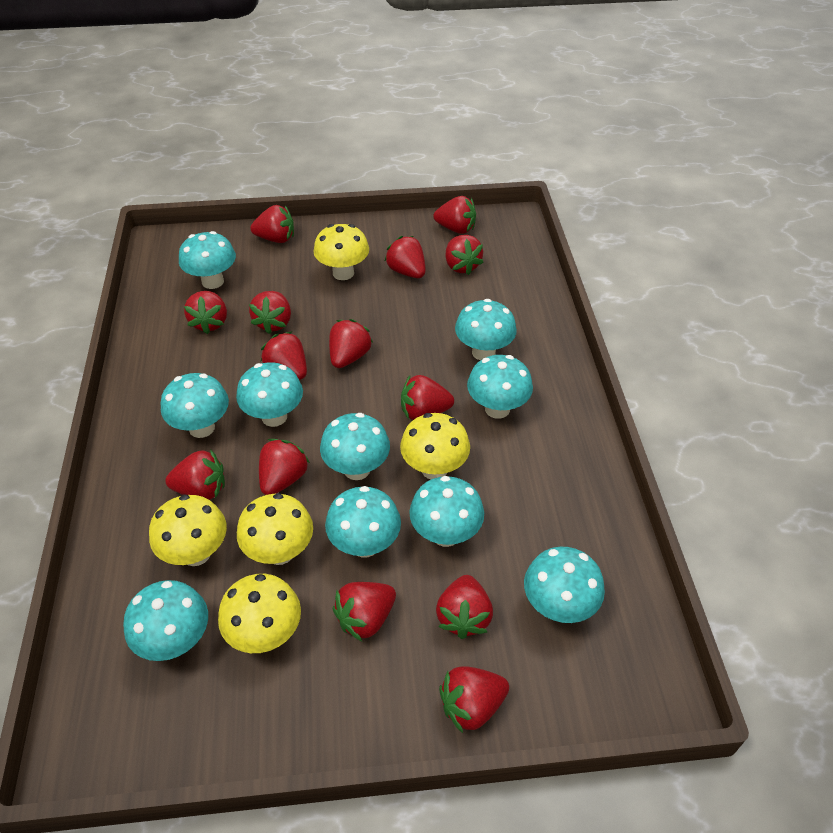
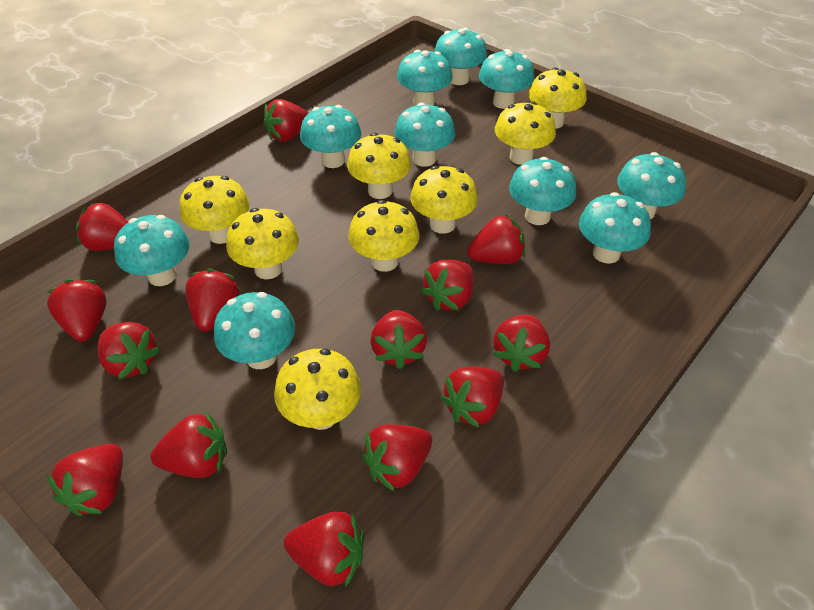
yellow mushroom: [149,494,227,566] [218,574,301,653] [237,493,313,565] [313,224,369,280] [400,413,470,479] = 5 -> [180,176,249,244] [226,208,299,279] [274,349,361,430] [347,133,411,199] [348,200,419,272] [410,166,478,234] [495,101,556,165] [529,67,587,129] = 8

